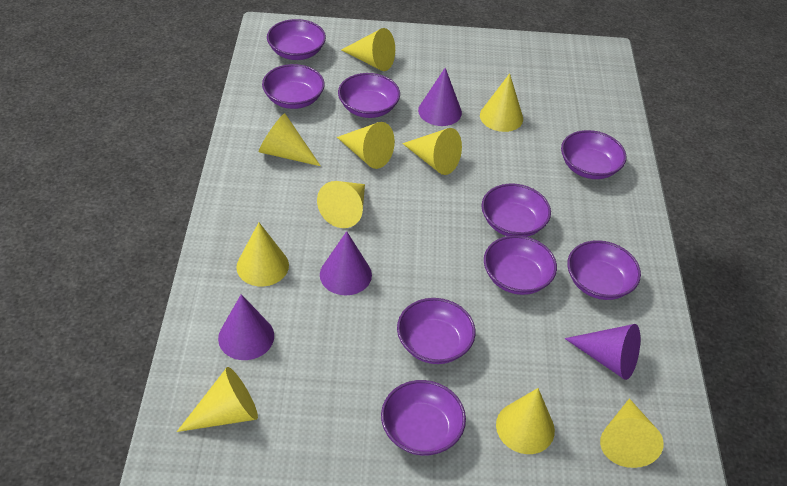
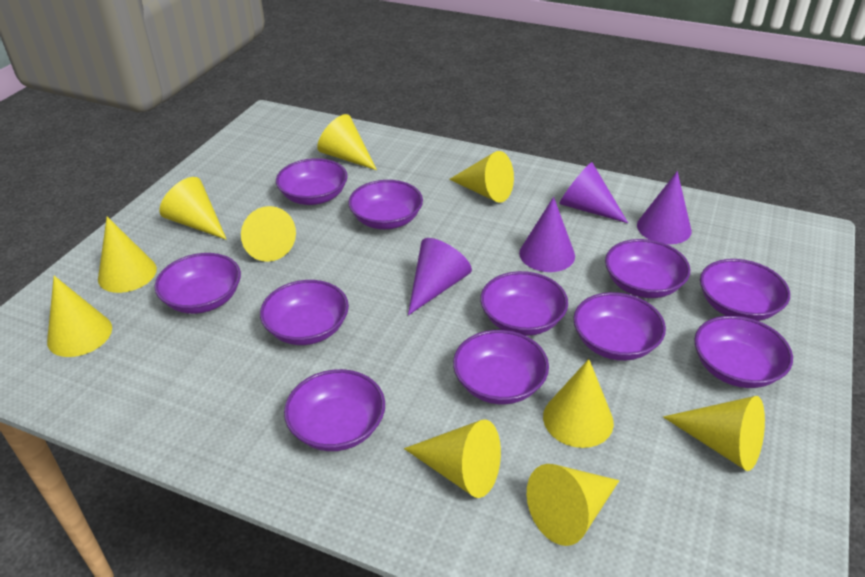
purple bowl: [262,64,325,109] [267,19,326,60] [338,73,400,118] [381,380,466,456] [397,298,476,364] [481,184,551,237] [484,235,557,295] [561,130,626,179] [567,240,641,300] = 9 -> [154,253,241,314] [260,280,349,345] [276,158,348,205] [284,369,385,451] [348,180,423,229] [453,330,549,404] [480,271,568,336] [573,292,666,361] [605,239,690,298] [694,316,793,388] [700,259,790,321] = 11

